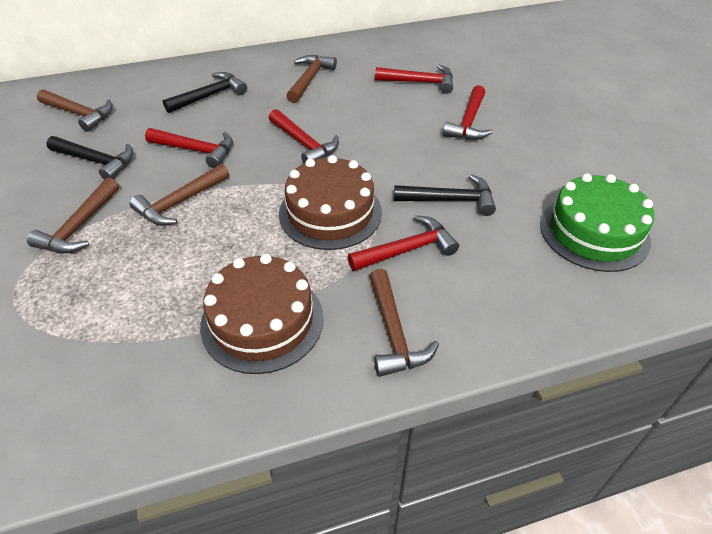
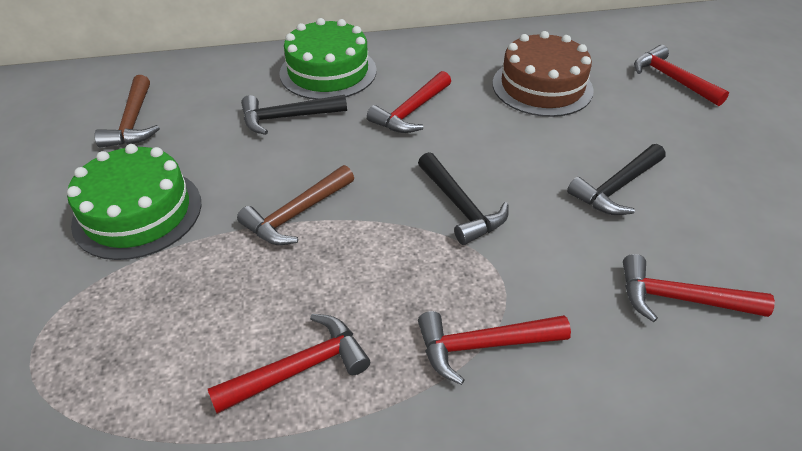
brown cake: [200,254,324,374] [279,155,382,250] = 2 -> [492,31,594,117] = 1
brown hammer: [27,178,119,253] [37,89,113,132] [130,164,230,226] [287,55,337,103] [369,269,439,377] = 5 -> [94,75,160,148] [237,165,354,245] = 2
green cake: [540,173,654,272] = 1 -> [67,144,201,260] [279,18,377,100] = 2

